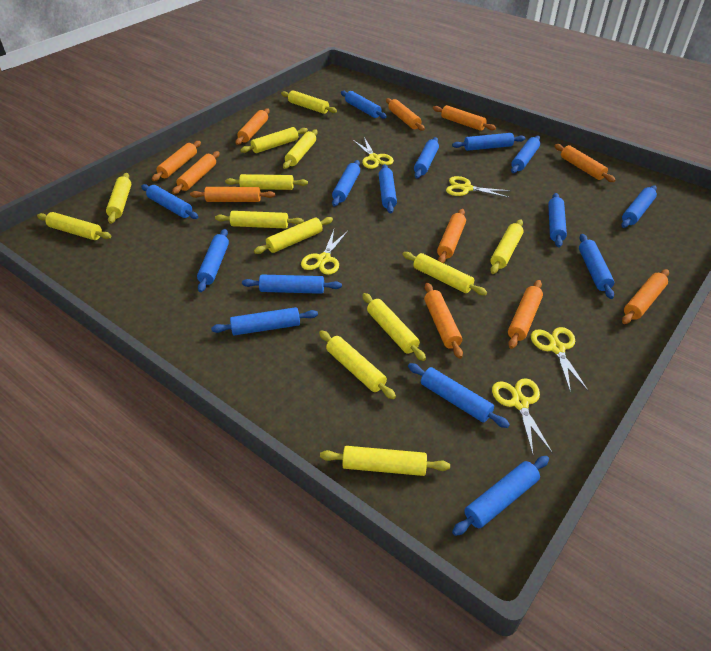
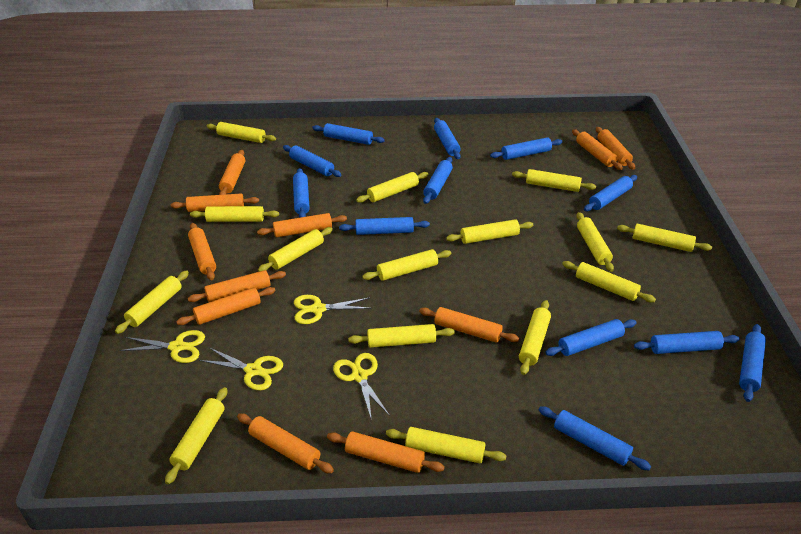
blue rolling pin: [141,184,198,219] [197,229,229,292] [211,307,318,335] [242,275,342,294] [332,160,360,206] [341,91,387,119] [379,164,397,214] [408,363,510,428] [414,137,439,179] [452,133,526,151] [452,456,549,536] [511,136,540,173] [548,193,567,248] [579,234,614,299] [621,185,657,228] = 15 -> [283,145,342,177] [293,168,310,218] [312,123,385,145] [339,217,430,235] [423,157,453,204] [434,118,461,159] [490,137,562,160] [539,406,651,470] [545,319,637,356] [584,175,637,211] [634,331,740,354] [739,324,766,402] = 12
yellow rolling pin: [37,212,111,240] [106,173,131,224] [215,211,304,229] [225,174,308,190] [240,127,308,153] [254,217,333,254] [281,90,337,114] [283,130,318,169] [319,330,396,399] [320,446,450,476] [362,293,426,361] [402,252,487,295] [490,219,524,274] = 13 -> [115,271,189,334] [165,387,227,485] [190,206,279,222] [206,122,276,143] [258,227,333,272] [348,324,455,348] [356,172,428,203] [362,249,451,281] [386,427,507,463] [446,219,533,244] [512,169,596,192] [519,300,551,375] [562,261,656,303] [576,212,614,272] [617,224,712,252] = 15
yellow scissors: [301,230,348,275] [353,137,394,169] [446,176,511,198] [492,378,553,454] [531,327,589,393] = 5 -> [119,330,205,363] [199,348,283,390] [294,295,372,324] [333,353,390,421] = 4

